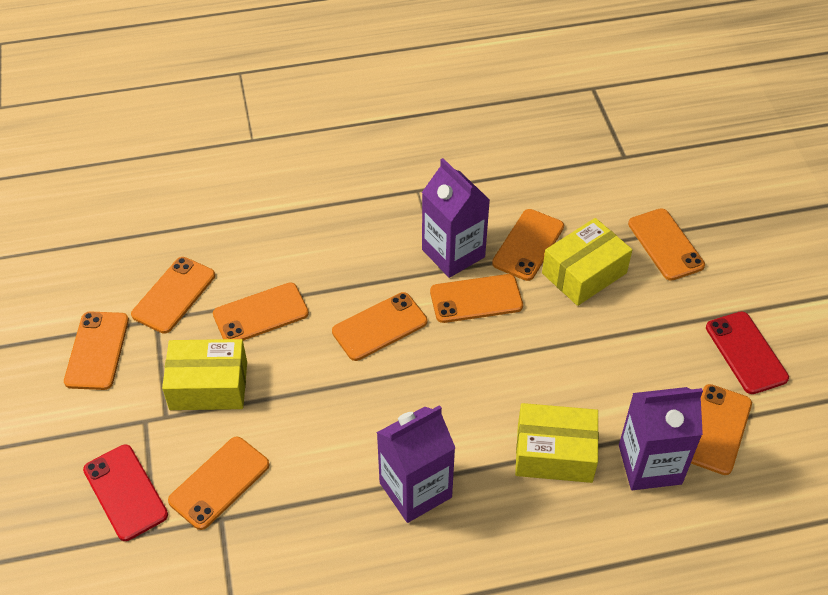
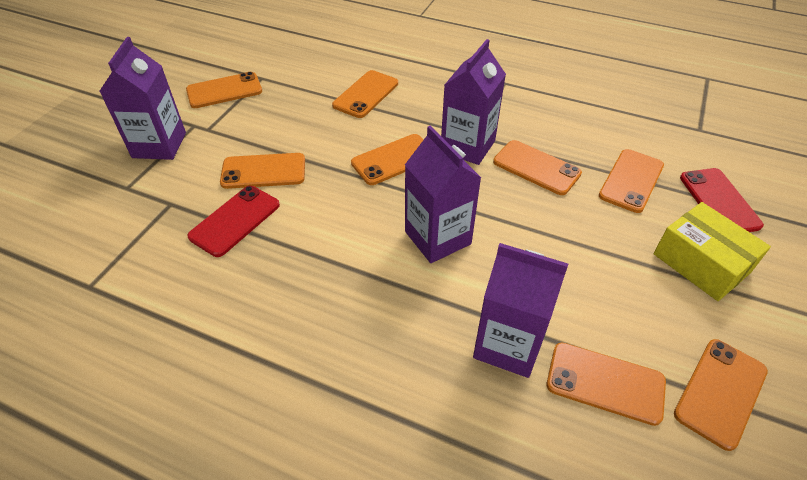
orange phone: [64,311,129,390] [131,257,215,334] [168,436,270,530] [213,283,309,341] [332,292,427,361] [430,274,523,323] [492,209,564,281] [628,208,705,281] [691,384,752,475] = 9 -> [186,72,262,108] [220,153,305,189] [332,70,398,118] [351,134,424,185] [493,140,582,195] [547,342,666,426] [599,149,664,213] [674,339,768,451] = 8
purple carton: [376,405,455,523] [422,158,490,278] [619,387,703,490] = 3 -> [99,37,186,160] [405,125,481,263] [441,39,506,165] [473,243,568,378] = 4
yellow box: [162,339,247,410] [515,403,599,483] [542,218,632,306] = 3 -> [653,202,771,301] = 1

